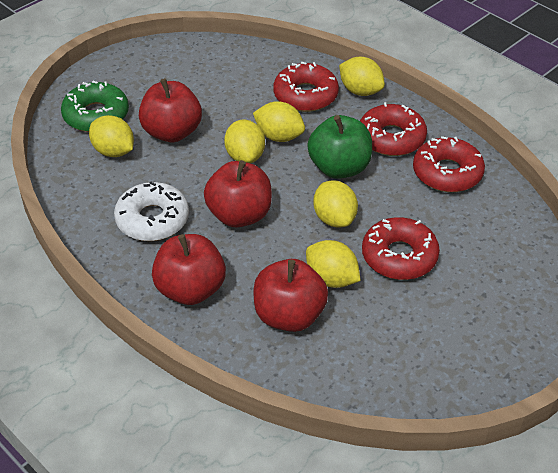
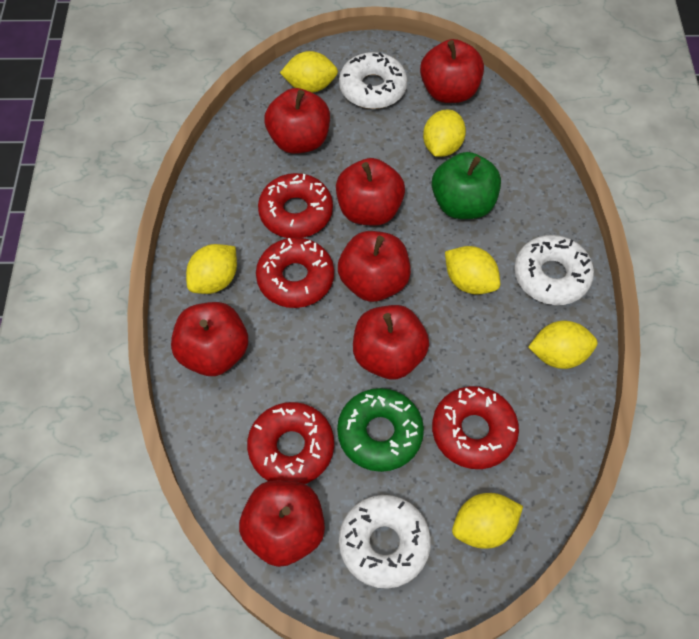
red apple: [139,78,202,142] [152,234,226,305] [204,160,272,227] [254,259,328,332] = 4 -> [171,302,248,376] [239,480,325,567] [264,88,330,154] [336,158,405,226] [338,231,411,302] [353,305,429,379] [420,39,484,103] = 7
white donut: [114,182,189,241] = 1 -> [339,52,407,109] [339,495,431,589] [514,235,594,305] = 3

